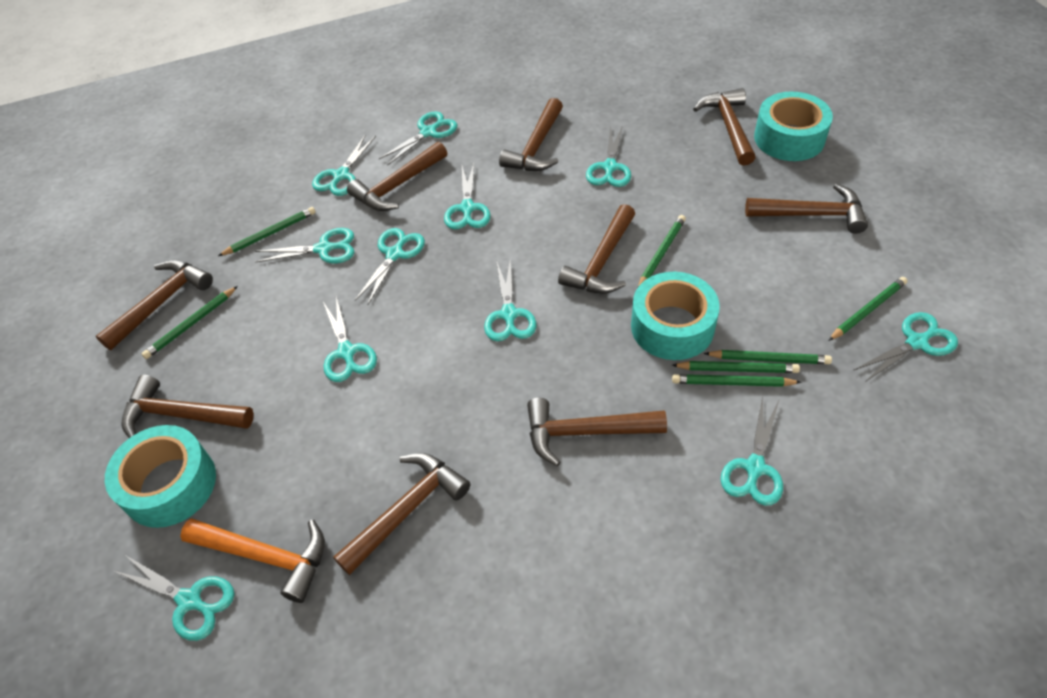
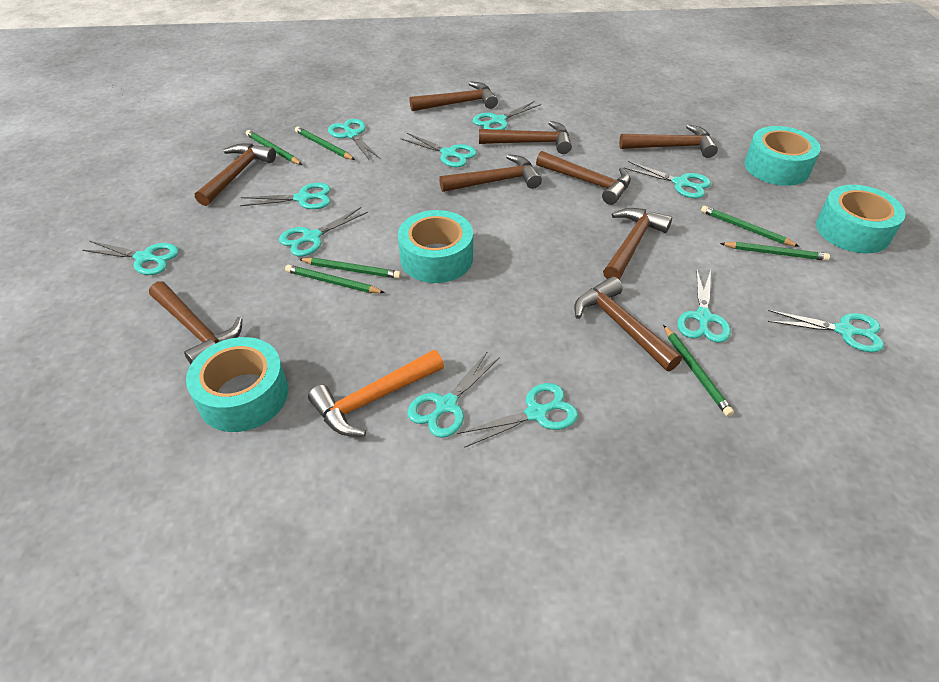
turquoise tape: [105,425,216,528] [631,272,720,360] [754,91,833,161] = 3 -> [186,337,288,432] [398,210,473,283] [744,126,821,186] [816,185,906,253] = 4

